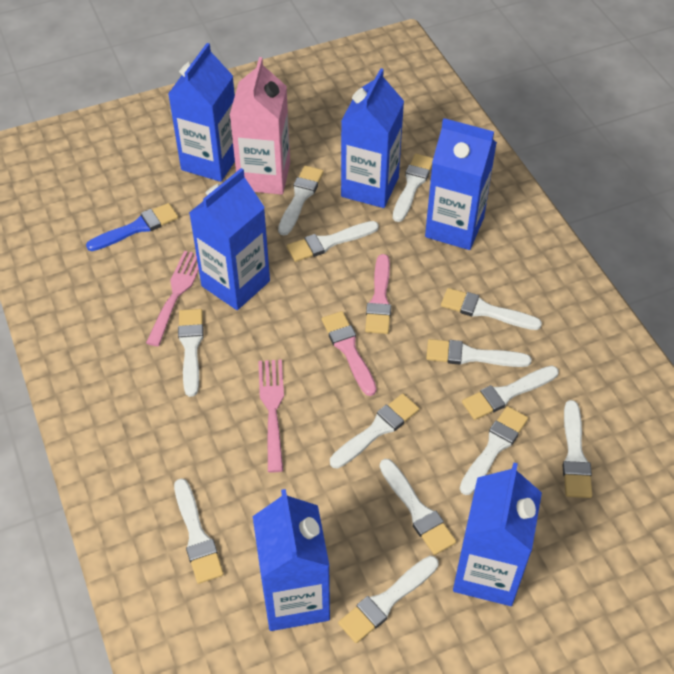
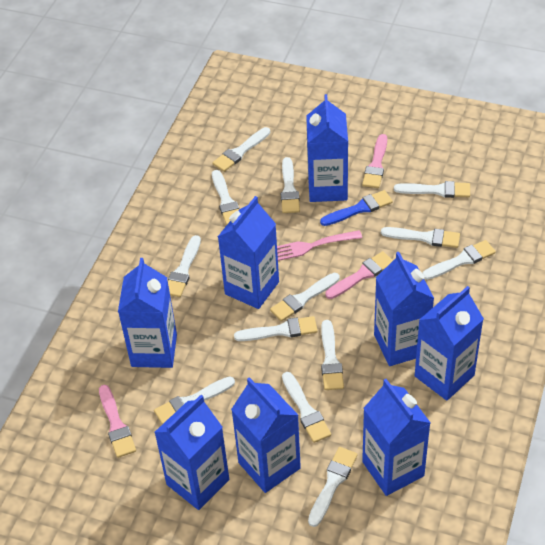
blue carton: [168,43,235,182] [189,168,270,310] [253,489,330,631] [341,68,404,208] [425,118,497,250] [453,462,542,606] = 6 -> [118,258,177,368] [154,395,229,510] [218,196,279,309] [231,377,301,493] [306,94,348,202] [362,379,431,496] [374,252,434,366] [415,286,484,401] = 8
pink brush: [321,311,377,396] [365,254,391,334] = 2 -> [99,385,136,458] [325,251,393,299] [362,134,387,188] = 3
pink carton: [230,57,290,195] = 1 -> none = 0
pink fork: [146,251,199,346] [258,359,284,473] = 2 -> [277,230,362,261] = 1

